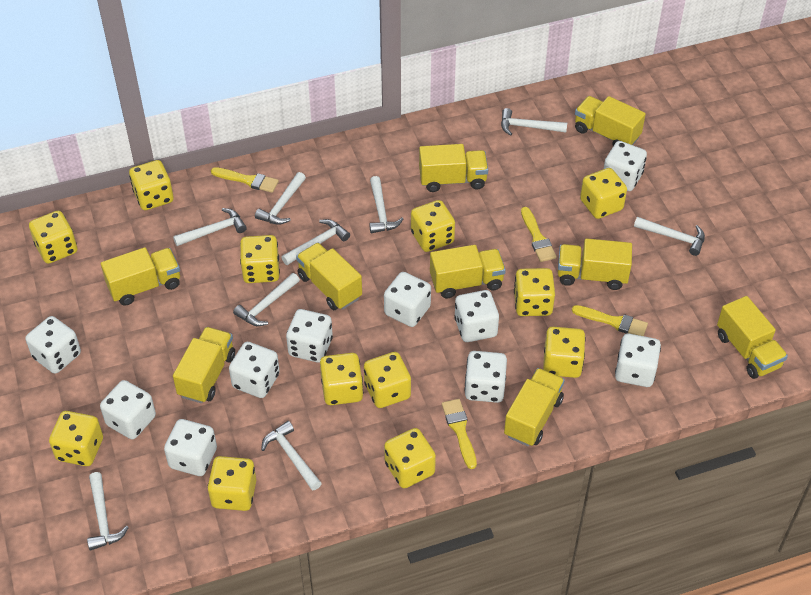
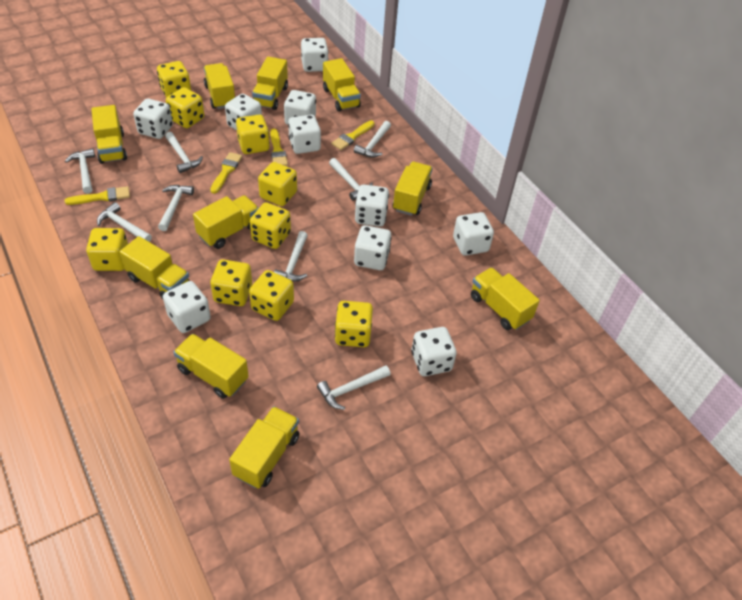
white hammer: [87,472,129,551] [173,208,247,246] [233,273,300,326] [255,172,306,225] [261,421,322,491] [281,219,350,265] [369,176,403,234] [501,108,567,136] [634,217,705,256] = 9 -> [65,149,95,194] [97,202,152,242] [158,185,194,231] [165,132,203,173] [274,231,308,282] [317,365,391,410] [329,158,373,201] [354,121,391,158] = 8
yellow dice: [29,211,77,264] [49,411,103,466] [129,160,174,210] [208,456,256,511] [240,235,280,283] [320,353,363,405] [364,352,411,408] [384,428,436,488] [411,200,455,252] [514,268,555,316] [543,327,586,378] [580,168,627,219] = 12 -> [86,228,128,271] [157,61,191,98] [166,87,204,128] [210,259,252,306] [236,115,270,154] [249,270,294,321] [250,202,291,249] [258,162,297,206] [335,301,373,347] = 9
yellow truck: [101,247,180,306] [173,327,235,403] [296,243,362,310] [419,144,488,192] [430,245,506,298] [504,368,565,446] [558,238,632,290] [575,96,646,146] [717,296,788,379] = 9 -> [91,105,127,164] [120,236,190,299] [173,334,249,399] [193,195,259,249] [204,63,235,109] [229,406,300,489] [252,57,288,110] [323,58,361,112] [393,162,433,216] [471,267,540,330] = 10

